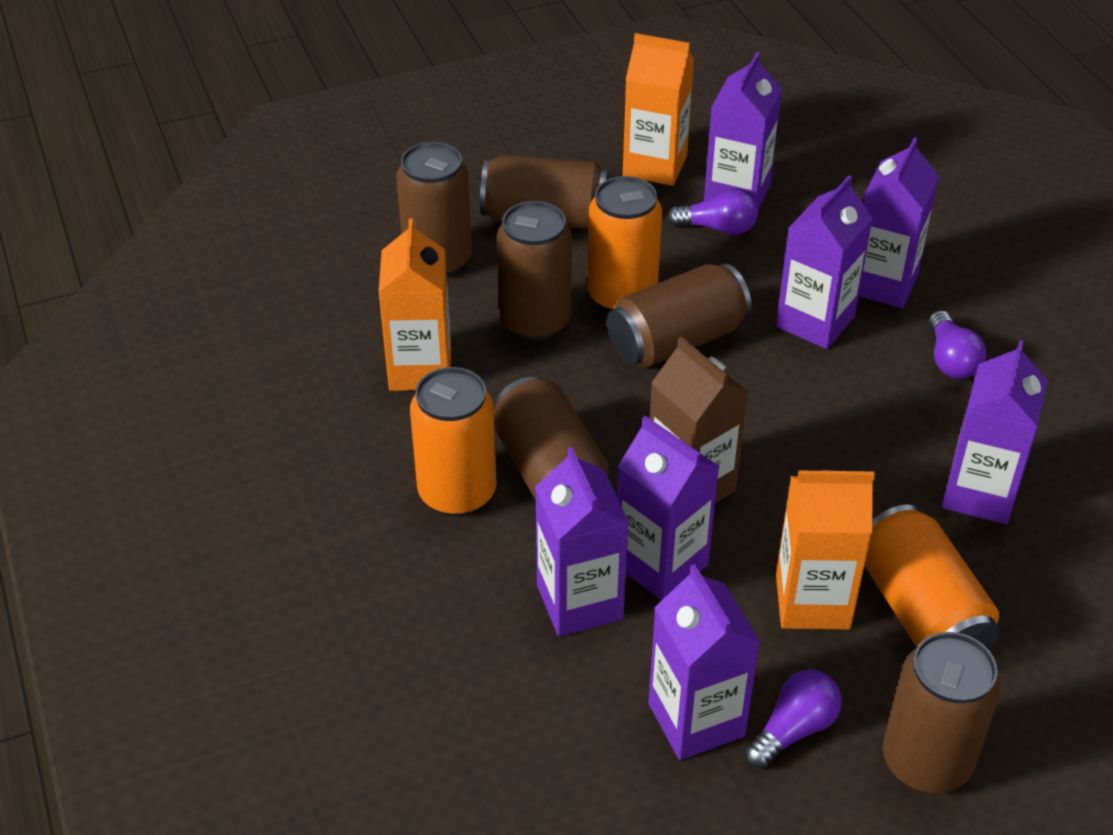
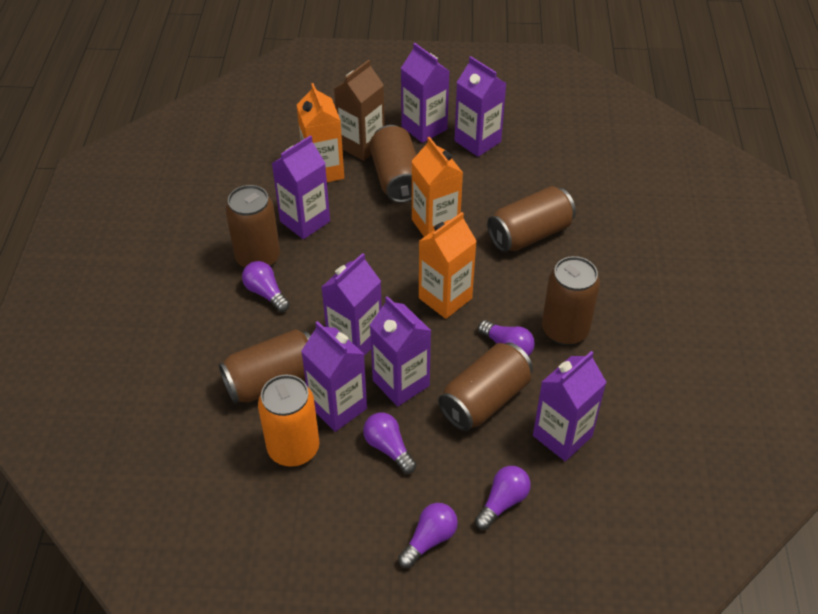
orange can: [410,367,496,517] [587,176,662,312] [865,505,999,649] = 3 -> [258,375,319,467] = 1
purple light bulb: [667,188,758,235] [745,669,842,769] [929,311,986,379] = 3 -> [242,261,290,312] [363,412,417,474] [398,503,458,568] [475,466,531,530] [478,320,535,356] = 5

